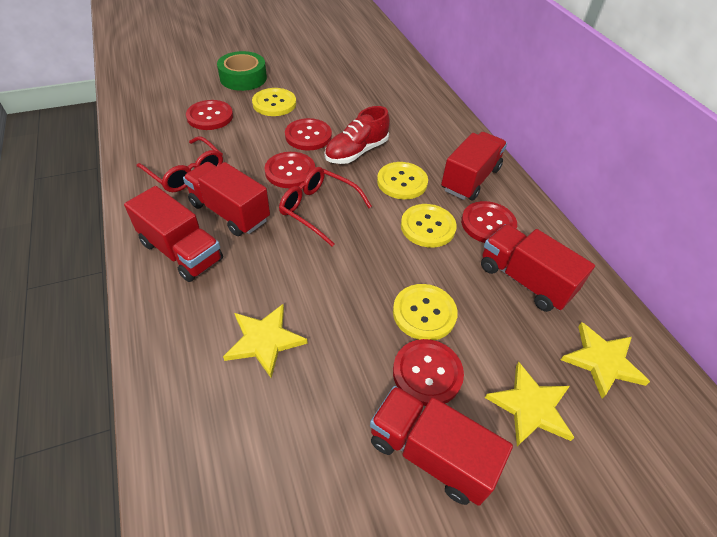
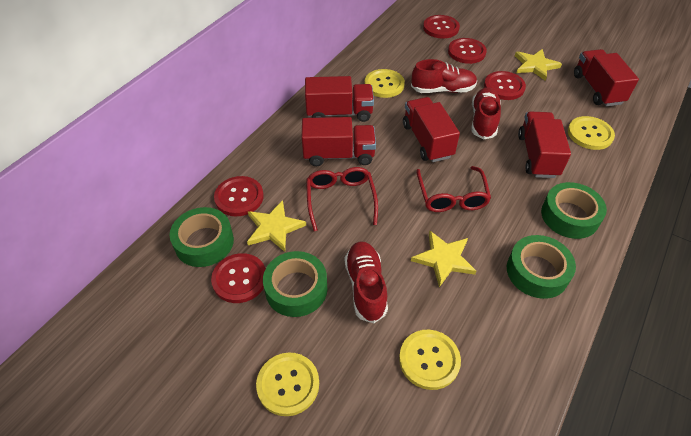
green tape: [217,51,267,91] = 1 -> [170,207,234,267] [263,251,327,317] [507,235,576,299] [541,182,607,239] = 4
red shoe: [324,106,390,164] = 1 -> [345,241,388,323] [411,59,477,93] [472,87,501,139] = 3

